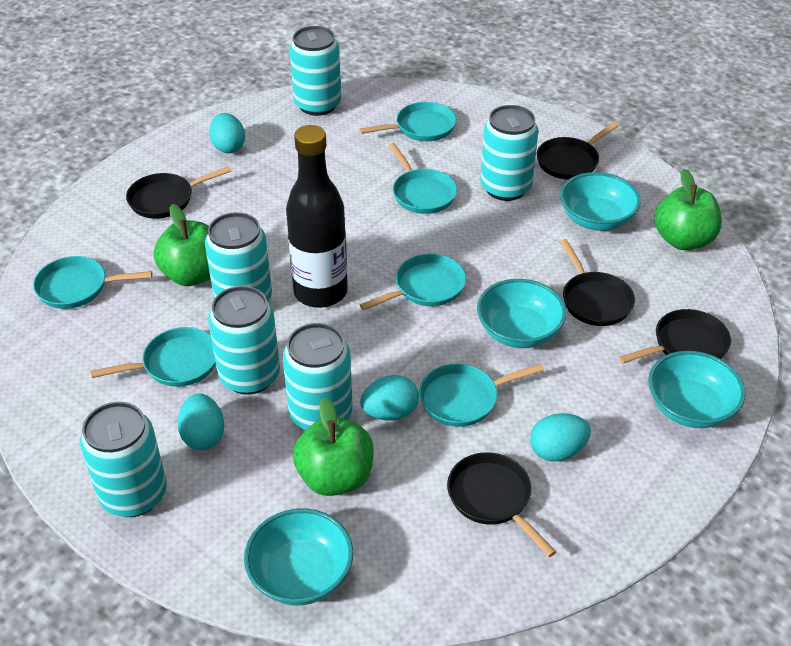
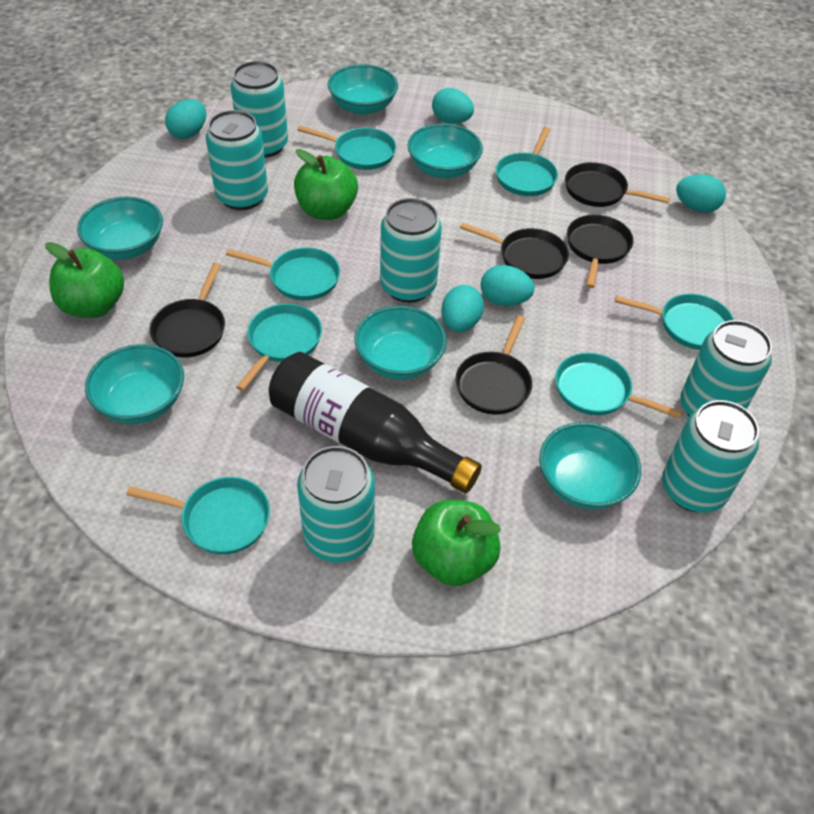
turquoise bowl: [244,508,353,605] [477,279,567,348] [560,172,641,231] [648,351,746,428] = 4 -> [77,196,163,260] [85,344,184,424] [328,64,398,115] [355,306,447,380] [407,123,483,178] [539,422,641,509] = 6
turquoise egg: [177,393,224,450] [209,113,245,153] [360,375,419,420] [530,413,591,462] = 4 -> [165,99,206,139] [432,88,474,124] [441,285,484,332] [481,265,534,306] [676,174,726,213] = 5
turquoise pan: [33,256,152,309] [90,327,216,387] [359,102,456,141] [360,254,466,310] [389,143,457,214] [419,364,544,427] = 6 -> [126,477,270,554] [226,247,340,301] [236,304,322,391] [297,126,396,170] [496,127,558,196] [555,353,682,419] [615,294,734,350] = 7

